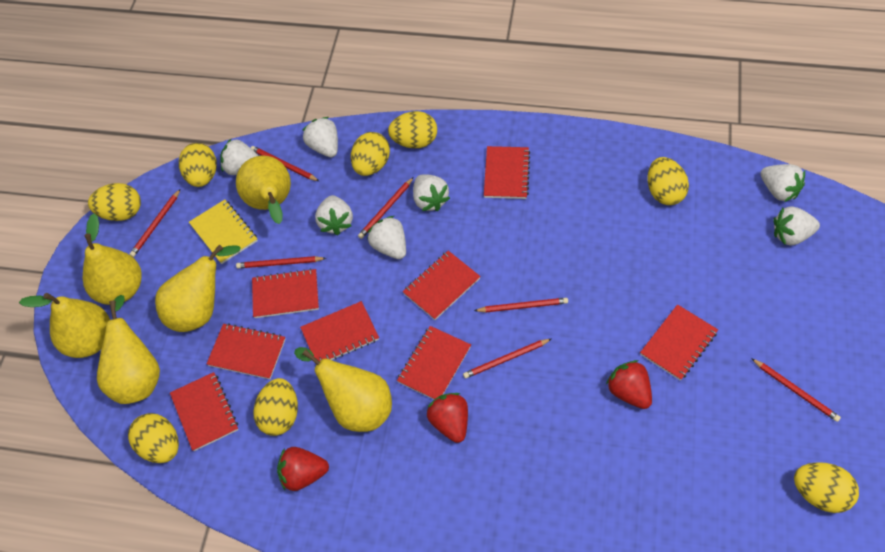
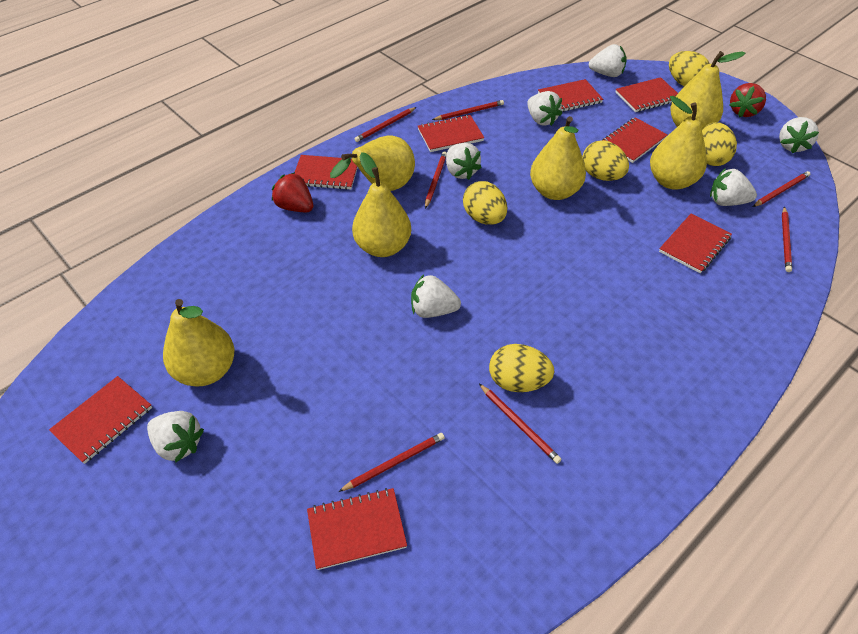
red strawberry: [277,447,329,491] [427,393,468,443] [606,360,652,409] = 3 -> [272,172,313,212] [730,83,766,118] = 2
yellow egg: [88,183,141,221] [128,413,179,463] [179,143,217,187] [253,378,298,436] [351,132,390,176] [388,111,437,148] [647,157,689,205] [794,462,859,513] = 8 -> [463,181,507,225] [489,344,554,392] [582,140,629,181] [669,51,710,87] [702,122,737,166] = 5
yellow notebook: [189,200,258,264] = 1 -> none = 0

